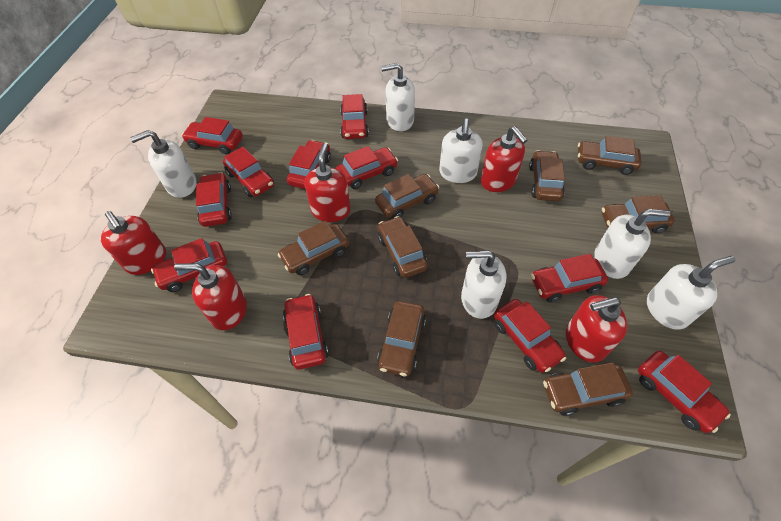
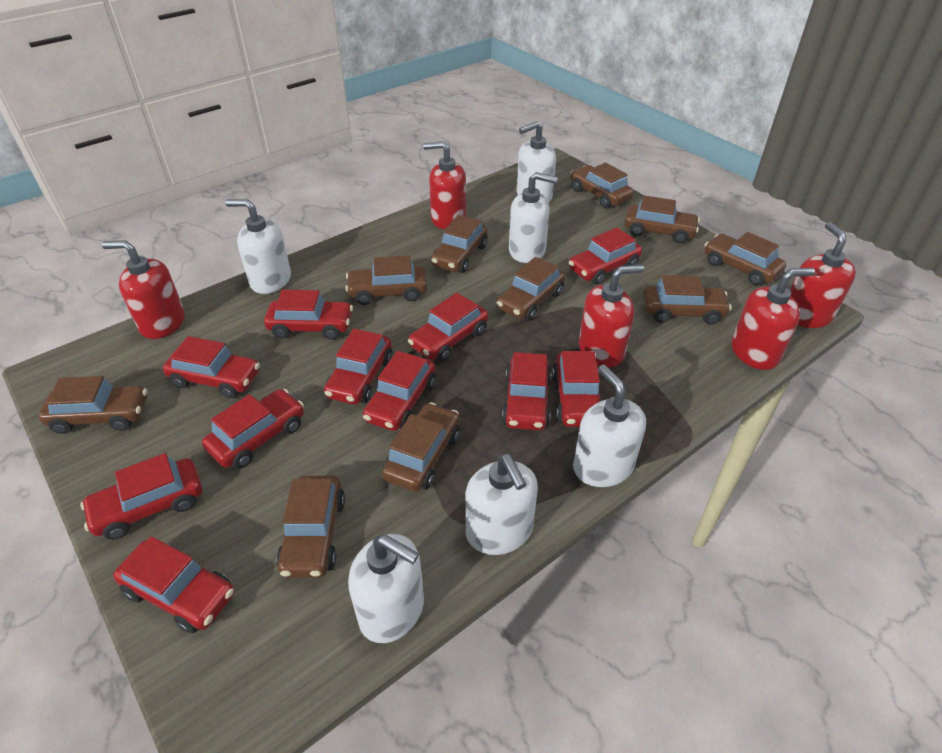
brown car: [278,221,349,275] [375,174,439,219] [377,301,426,376] [378,216,428,278] [529,150,565,201] [543,363,633,416] [578,136,642,175] [602,195,675,234] = 8 -> [38,376,147,434] [276,476,345,578] [345,255,427,305] [382,402,460,492] [431,215,488,273] [496,257,565,321] [571,163,634,209] [624,195,700,243] [643,275,732,325] [705,232,786,286] = 10

